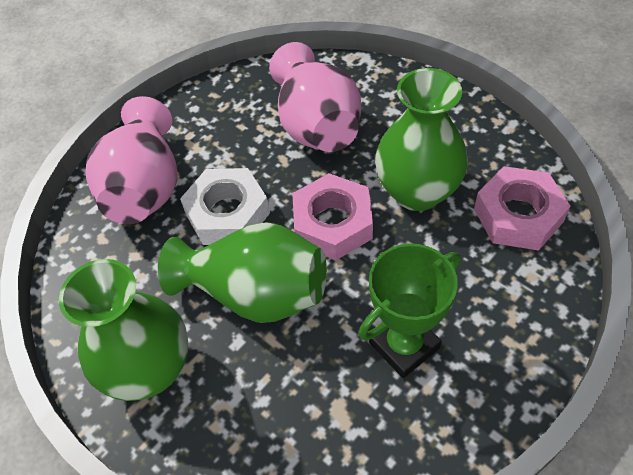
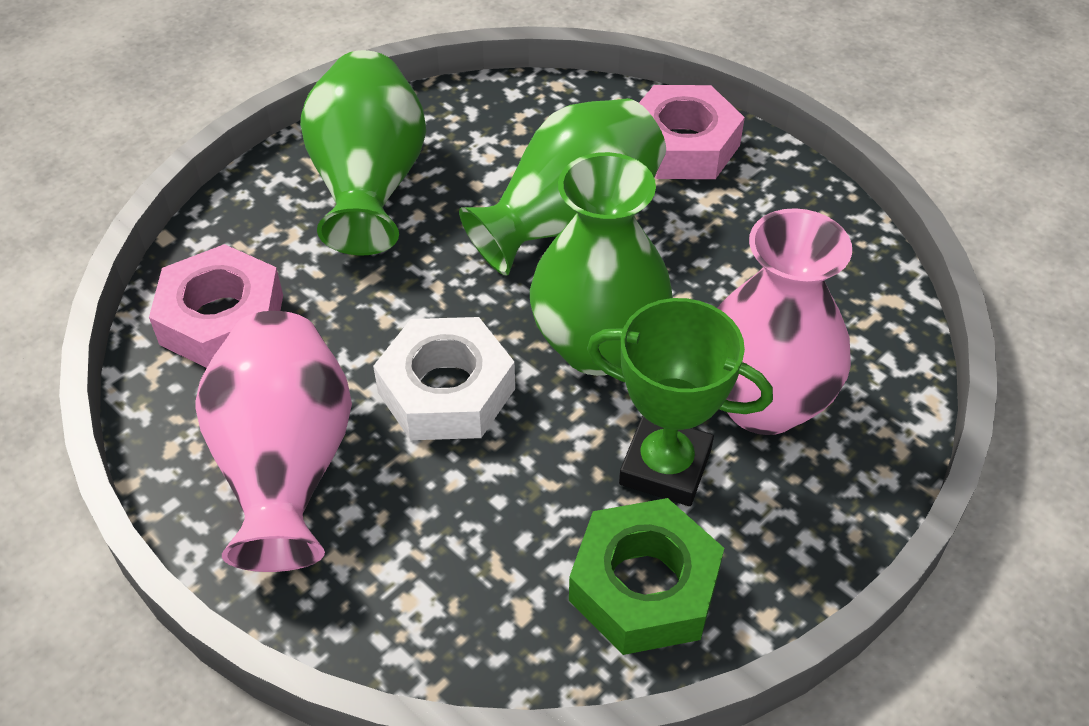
green nut: none = 0 -> [569,498,724,655] = 1

